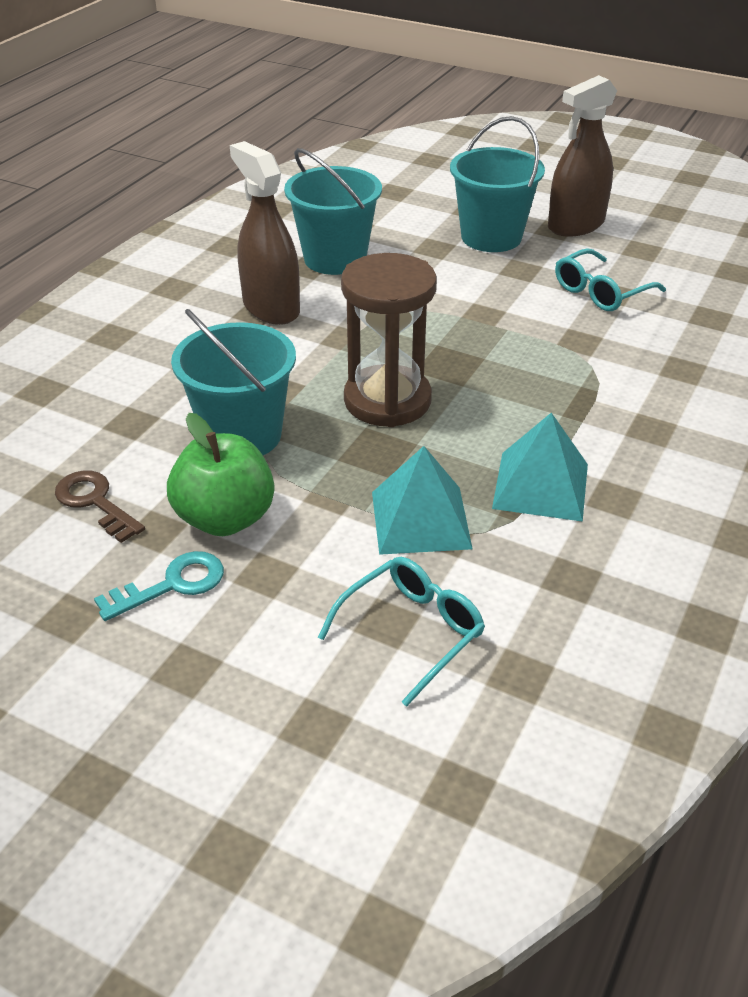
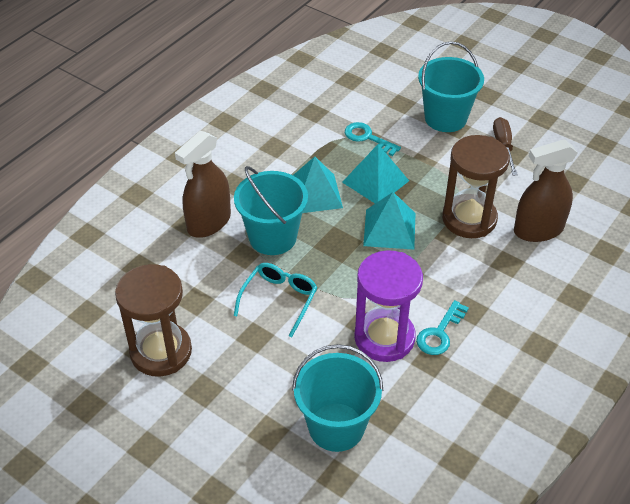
brown hourglass: [341,253,437,427] = 1 -> [115,264,192,377] [442,135,510,238] = 2
brown key: [55,470,145,543] = 1 -> none = 0
brown screwdriver: none = 0 -> [493,117,518,175] = 1
green apple: [167,413,274,536] = 1 -> none = 0
purple hourglass: none = 0 -> [354,250,423,362] = 1
turquoise glasses: [318,557,485,707] [555,248,666,311] = 2 -> [234,263,318,337] = 1
turquoise key: [94,551,224,621] = 1 -> [345,122,401,156] [416,300,469,355] = 2
turquoise pyramid: [372,446,473,555] [492,412,588,522] = 2 -> [293,156,343,213] [342,144,409,204] [363,192,416,250] = 3

